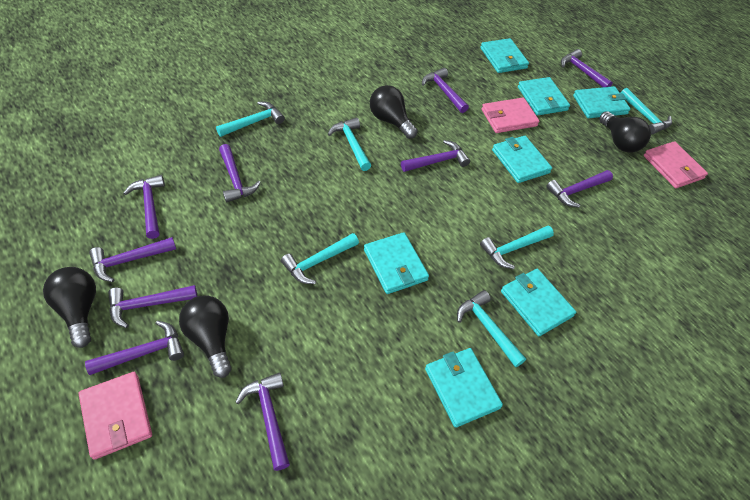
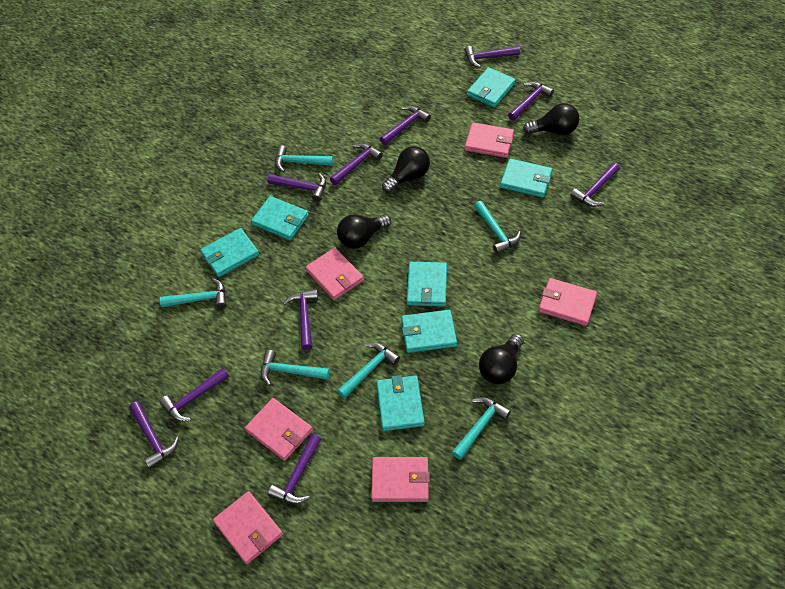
pink wallet: [78,372,152,460] [482,98,539,133] [644,141,708,188] = 3 -> [213,491,283,564] [245,398,313,461] [305,248,364,300] [371,457,430,502] [465,122,514,158] [538,278,597,326] = 6

